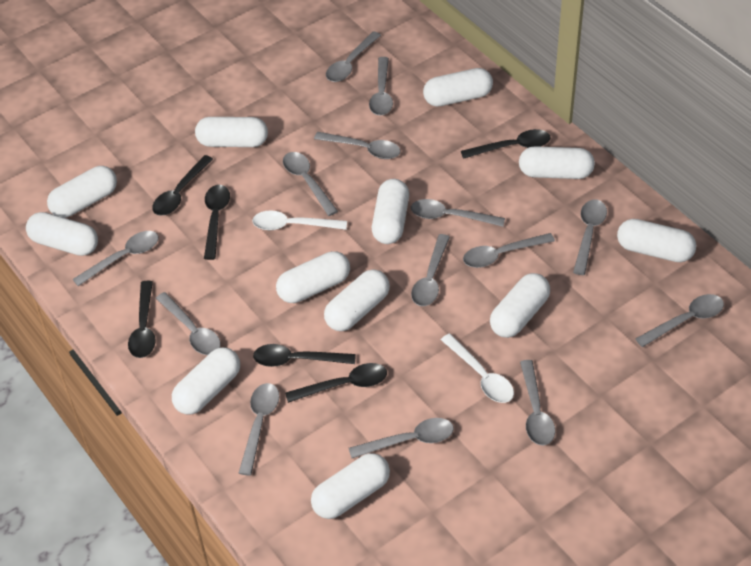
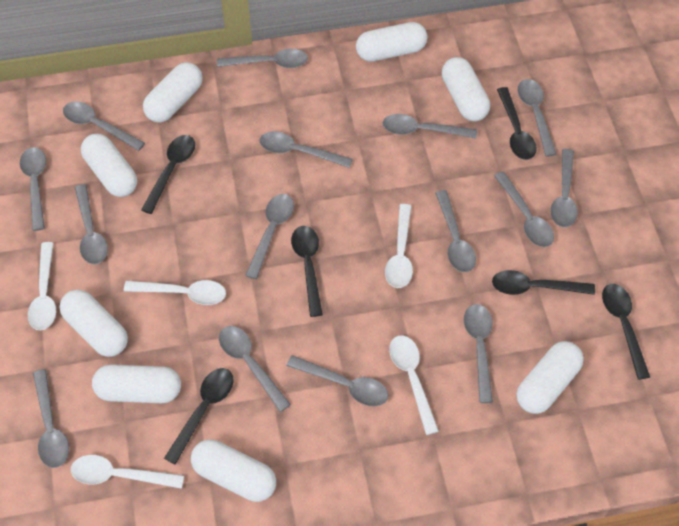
grey spoon: [73,231,159,286] [156,292,221,355] [239,383,279,476] [283,152,338,216] [314,132,401,159] [326,32,381,82] [349,418,454,458] [369,57,393,116] [411,199,505,227] [411,234,450,306] [463,233,555,268] [520,360,555,445] [573,200,607,275] [635,294,724,347] = 14 -> [20,147,46,231] [33,369,69,468] [63,101,145,151] [75,184,108,264] [217,49,308,68] [219,326,291,412] [245,194,294,279] [259,131,353,168] [286,355,388,407] [383,114,477,139] [435,190,476,272] [464,304,493,403] [494,171,554,247] [517,79,557,157] [551,149,578,227] = 15
white capsule: [26,212,98,256] [47,166,117,218] [172,347,240,415] [195,117,268,147] [276,251,350,303] [311,453,390,519] [324,269,390,331] [372,179,409,244] [423,68,493,107] [490,273,550,338] [519,146,595,179] [617,219,696,262] = 12 -> [59,289,128,357] [81,134,137,197] [92,365,181,403] [143,62,203,123] [191,439,276,502] [356,22,428,62] [442,57,490,121] [517,341,584,414] = 8
white spoon: [252,210,347,230] [441,333,514,403] = 2 -> [28,242,56,330] [71,455,184,489] [124,280,226,305] [385,204,413,288] [389,335,439,435] = 5

